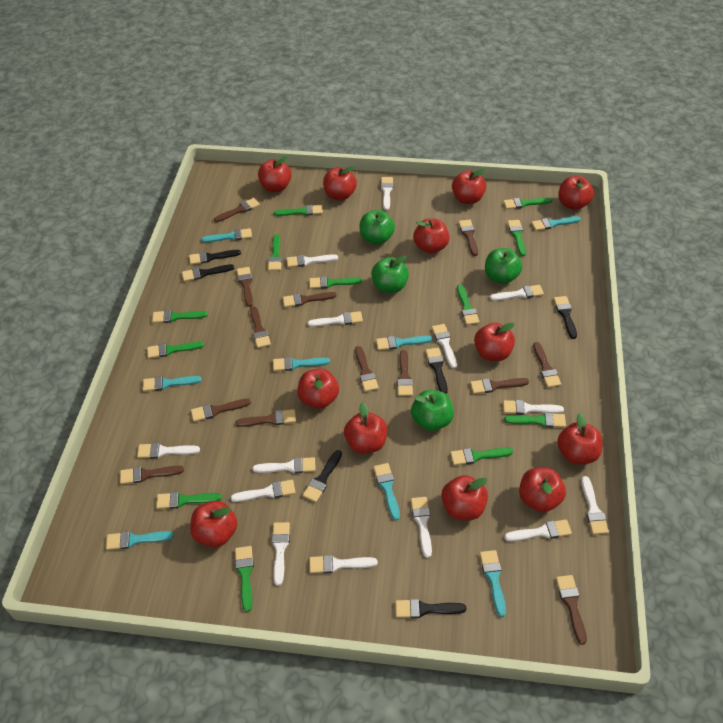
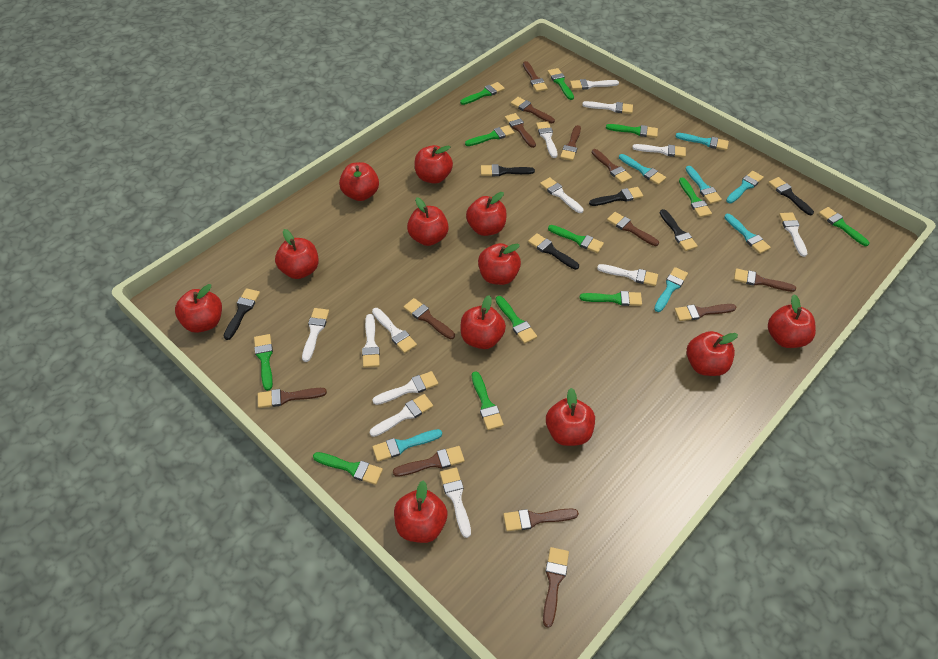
green apple: [360,210,395,245] [371,255,409,293] [411,390,454,431] [485,248,522,284] = 4 -> none = 0
turquoise brush: [106,531,174,550] [143,376,202,391] [201,228,252,242] [273,357,330,371] [373,463,400,521] [376,336,432,350] [480,550,506,617] [531,216,581,231] = 8 -> [372,429,442,462] [619,154,666,185] [654,267,688,312] [675,133,729,150] [686,166,722,204] [724,214,771,254] [726,171,764,203] = 7
white brush: [137,443,200,458] [231,480,295,502] [253,457,316,474] [272,522,290,586] [286,254,338,268] [308,311,363,327] [309,555,378,573] [381,177,393,210] [411,497,432,558] [432,324,457,369] [490,285,544,301] [503,400,564,415] [504,519,572,541] [581,476,609,535] = 14 -> [302,308,329,362] [362,314,380,368] [370,394,433,437] [372,308,417,353] [372,371,438,405] [440,467,471,538] [536,121,558,158] [540,177,584,213] [570,79,619,90] [582,101,633,114] [597,264,658,286] [632,144,686,157] [779,212,808,257] = 13

